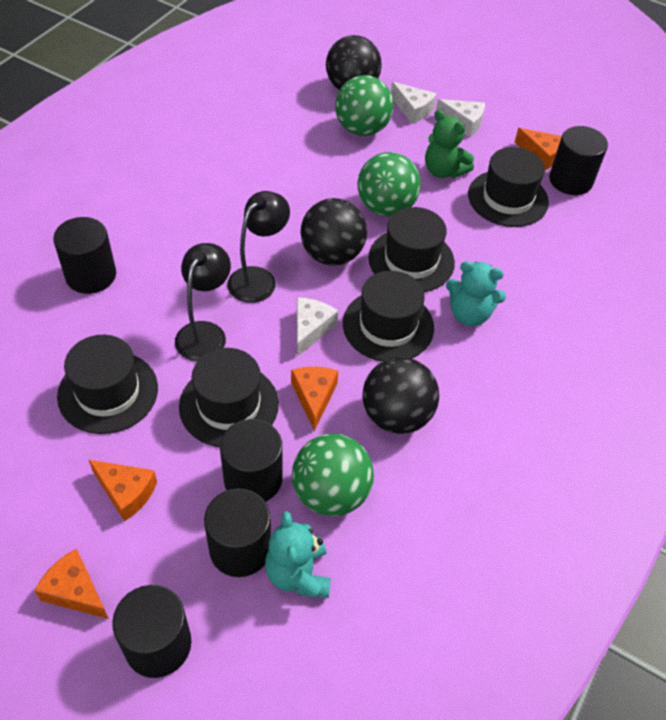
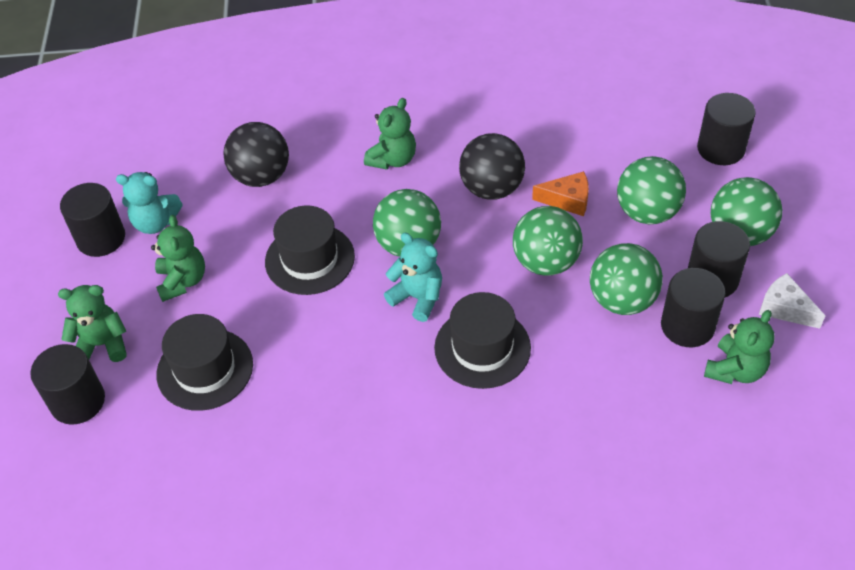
black ball: [301,198,367,266] [326,35,382,90] [362,357,439,434] = 3 -> [223,122,289,187] [459,133,525,200] = 2
black hat: [57,335,158,434] [179,348,279,447] [343,271,434,362] [368,207,455,292] [468,147,549,227] = 5 -> [156,314,253,411] [265,205,355,295] [434,292,531,389] = 3
black lamp: [175,243,231,362] [227,191,290,303] = 2 -> none = 0
green ball: [292,434,374,516] [335,75,393,136] [358,152,421,216] = 3 -> [373,189,441,257] [513,206,583,276] [590,243,663,315] [617,156,686,224] [711,177,782,246] = 5
green teddy bear: [425,110,474,178] = 1 -> [58,285,127,362] [151,215,205,302] [364,98,416,169] [704,310,775,384] = 4
orange cheese: [34,549,109,619] [89,460,157,521] [291,367,339,431] [515,128,562,170] = 4 -> [532,171,589,216] = 1
white cheese: [297,297,338,357] [391,82,437,124] [436,99,485,137] = 3 -> [759,273,825,329] = 1

